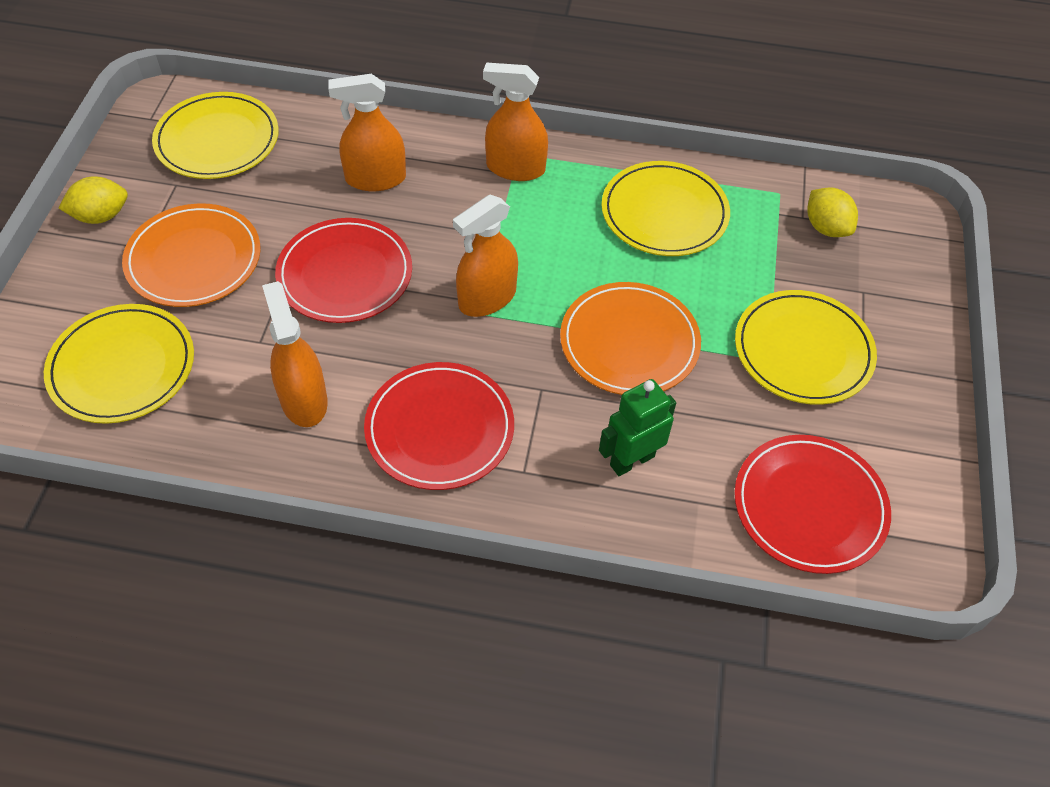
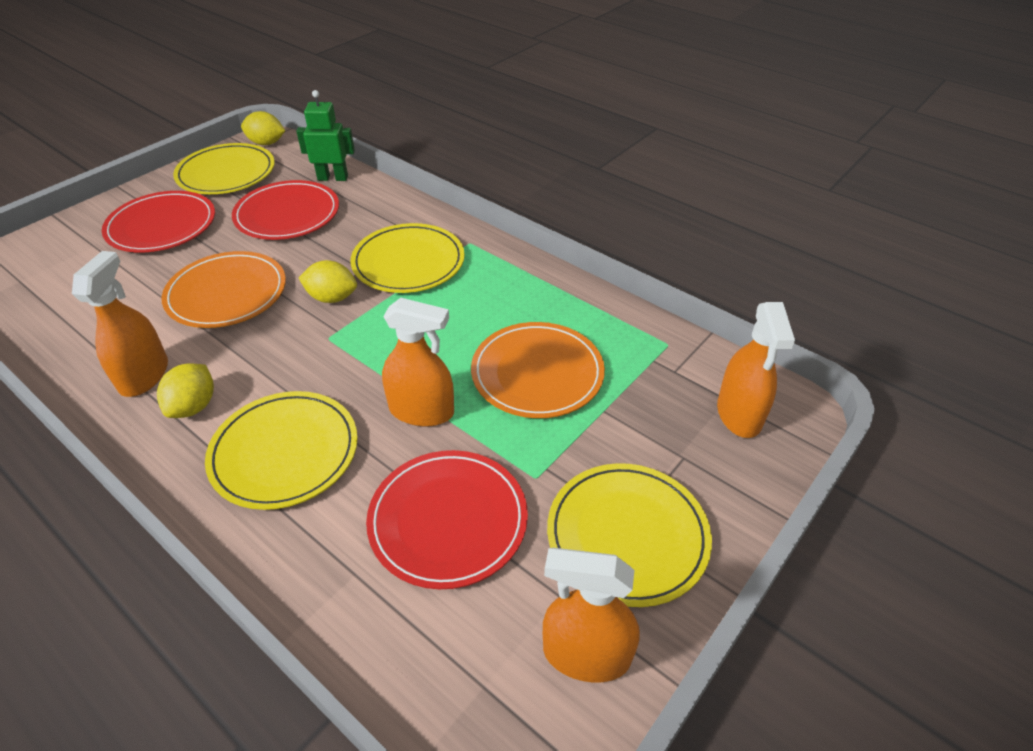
yellow lemon: [58,176,128,224] [807,188,858,237] = 2 -> [157,363,214,418] [241,111,285,145] [299,260,357,303] = 3

